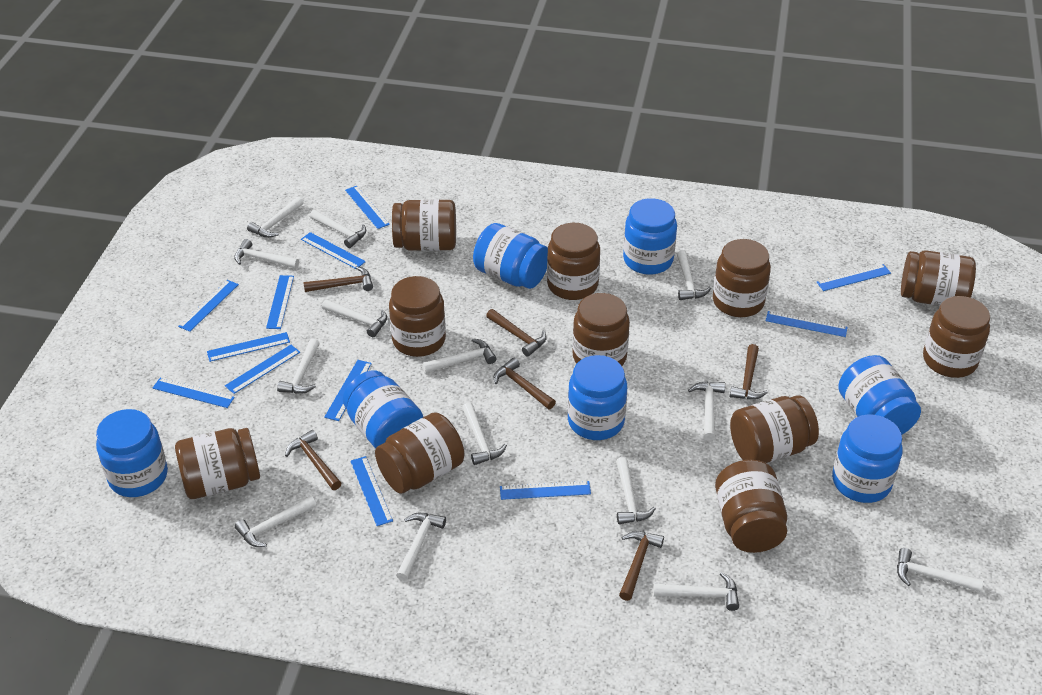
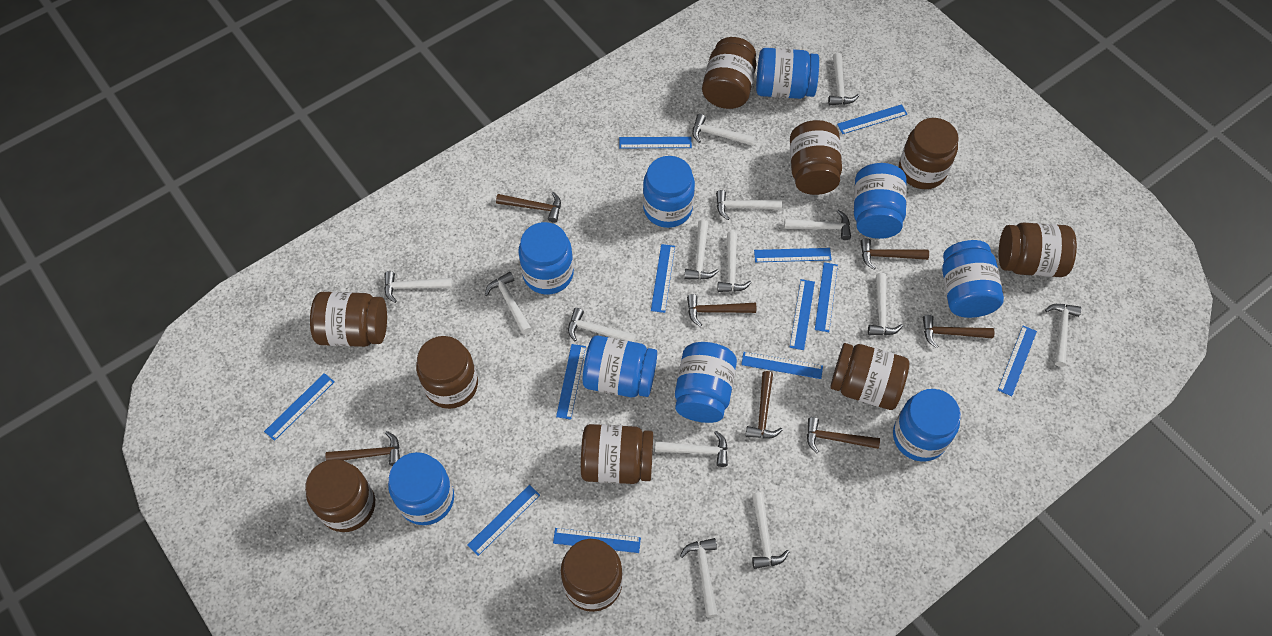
blue jar: [96,409,168,497] [343,371,423,448] [473,223,548,289] [568,355,627,440] [623,198,677,275] [832,414,902,503] [838,355,921,435] = 7 -> [388,452,454,525] [518,222,574,295] [583,335,657,397] [643,156,695,228] [675,342,737,423] [756,48,819,99] [854,163,907,239] [893,389,961,462] [942,240,1004,318] = 9
brown hammer: [285,430,342,490] [303,266,373,292] [486,309,547,357] [494,358,556,409] [619,531,664,601] [729,344,768,400] = 6 -> [325,431,400,466] [496,192,561,223] [687,294,756,327] [746,371,783,439] [807,417,880,453] [860,238,929,270] [923,315,995,348] = 7
brown jar: [175,428,260,499] [375,412,464,494] [389,276,446,357] [392,200,456,251] [547,223,600,300] [572,293,630,366] [713,239,771,317] [715,460,787,553] [730,395,819,463] [901,250,976,306] [923,296,990,378] = 11 -> [305,459,375,532] [310,292,387,347] [416,336,478,409] [561,539,623,612] [581,424,653,484] [702,37,757,109] [790,120,842,195] [830,343,909,410] [899,118,959,189] [999,223,1077,277] = 10

